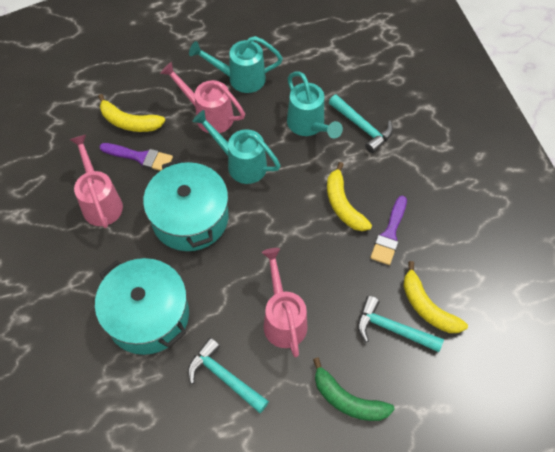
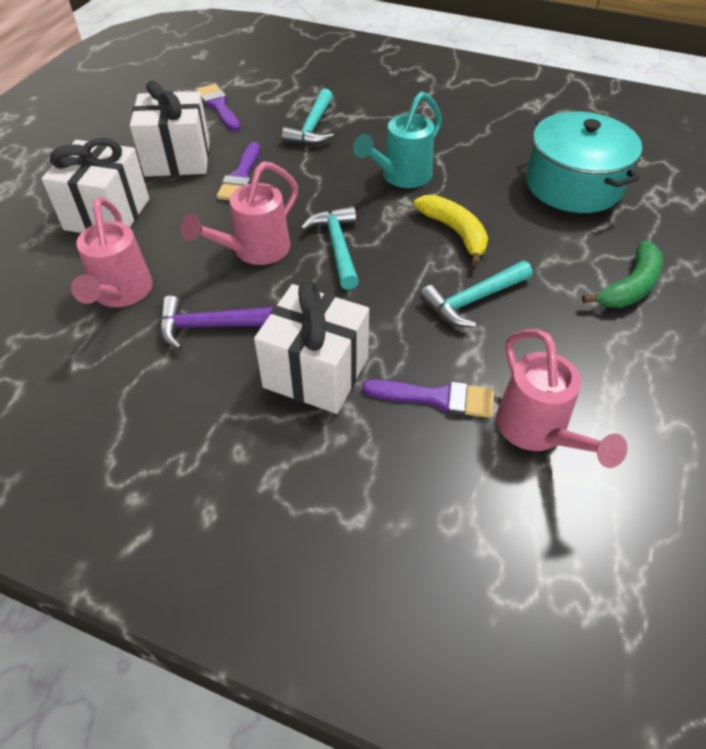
purple brush: [100,143,173,171] [370,196,407,265] = 2 -> [196,84,240,131] [217,142,260,200] [362,380,494,418] = 3
purple hammer: none = 0 -> [159,296,273,350] = 1
turquoise pot: [95,258,189,355] [143,159,229,251] = 2 -> [526,112,642,213] = 1
turquoise watering can: [189,36,283,93] [192,110,281,184] [287,72,343,138] = 3 -> [353,91,442,188] = 1
white gift: none = 0 -> [42,138,149,233] [130,80,210,177] [254,280,369,414] = 3
yellow banana: [98,94,165,132] [327,162,372,231] [403,261,468,333] = 3 -> [414,195,488,266] = 1

